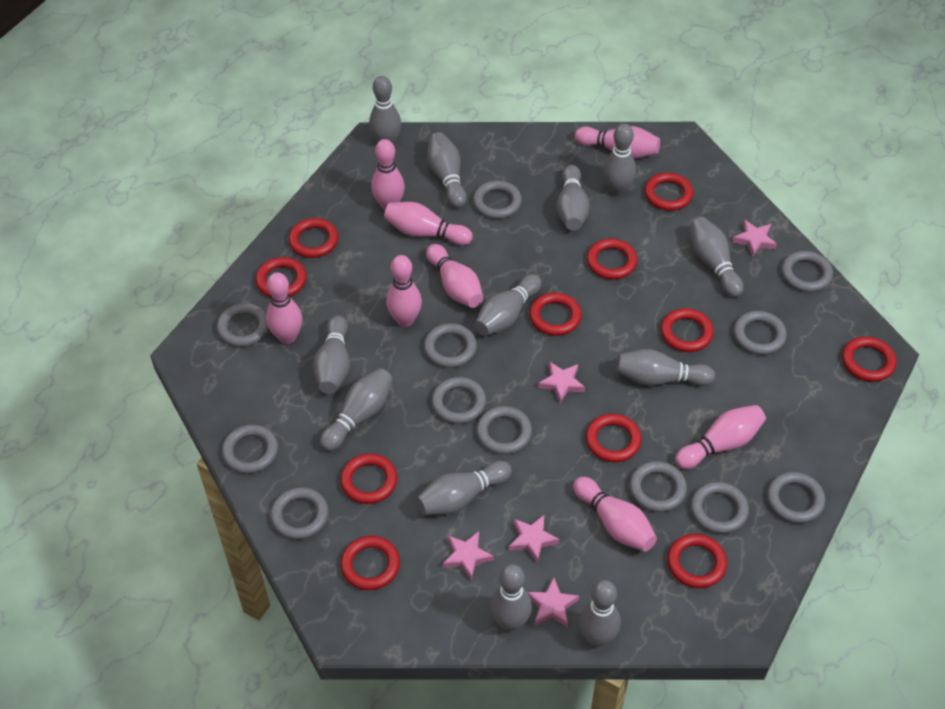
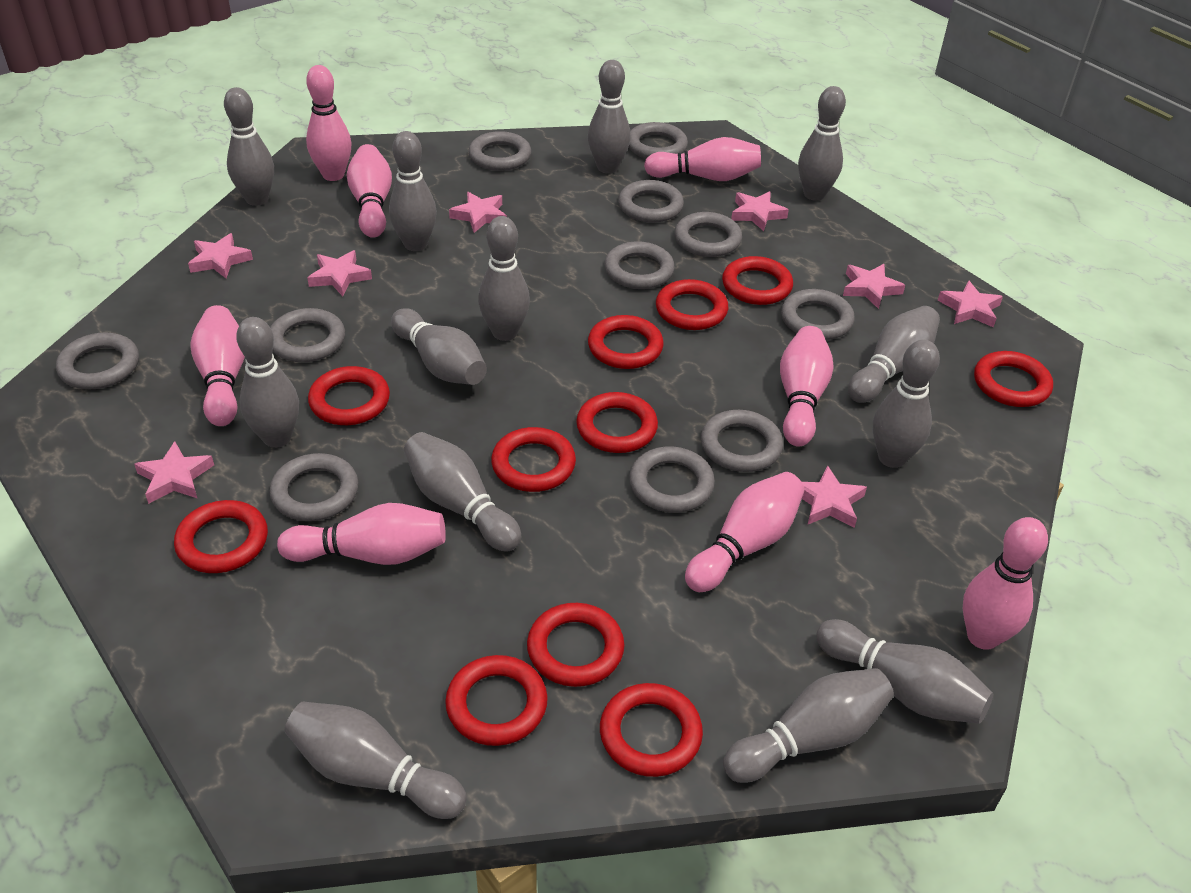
grey bowling pin: [313,315,350,394] [320,368,393,451] [369,76,401,145] [416,461,512,515] [427,132,467,208] [475,274,542,336] [490,564,532,631] [556,165,590,231] [578,580,621,647] [603,124,636,196] [616,349,715,386] [690,217,744,297] = 12 -> [224,87,274,206] [236,317,299,448] [285,701,467,819] [389,131,437,251] [391,308,487,385] [404,432,521,552] [478,216,530,341] [588,60,631,173] [723,668,894,783] [798,86,846,201] [816,619,993,724] [848,306,940,403] [873,340,940,468] = 13
grey ring: [217,303,269,347] [222,424,278,474] [270,487,329,540] [424,323,477,368] [431,377,486,424] [473,180,522,219] [476,406,532,454] [629,461,687,512] [690,482,749,534] [733,311,787,355] [767,472,825,523] [781,251,833,292] = 12 -> [56,332,139,389] [269,453,358,521] [270,308,345,362] [469,131,531,171] [604,241,675,289] [618,180,684,223] [629,122,688,159] [629,447,715,513] [674,212,742,257] [701,410,783,472] [781,289,855,340] = 11
pink star: [443,531,494,580] [509,515,560,563] [527,577,579,628] [538,361,585,403] [732,220,777,257] = 5 -> [134,441,214,504] [188,233,253,278] [307,250,372,296] [449,192,507,233] [731,191,789,231] [802,465,867,528] [843,264,905,309] [937,280,1003,327] = 8

